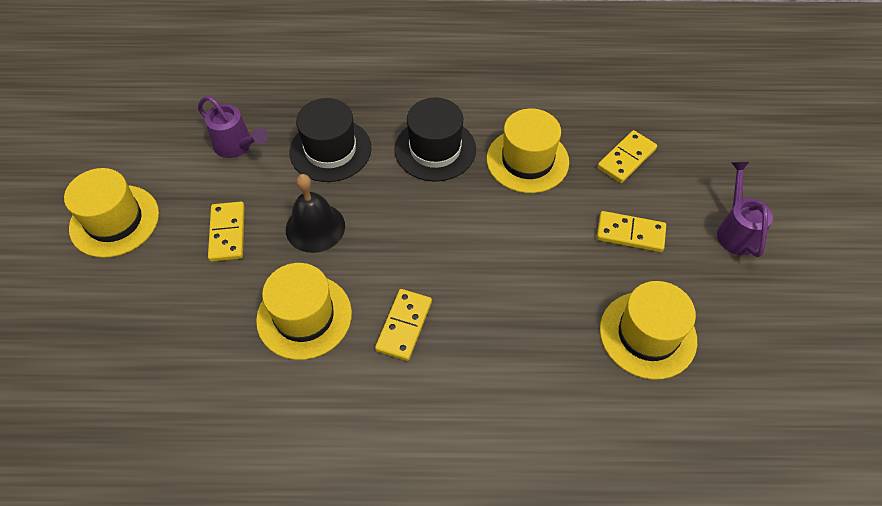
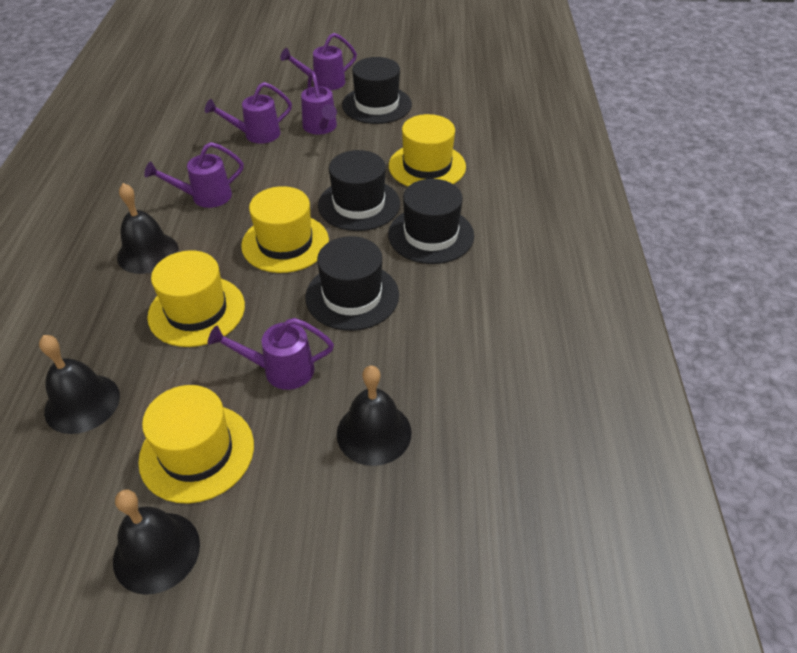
black bell: [286,174,345,253] = 1 -> [39,335,120,434] [113,489,200,595] [117,183,178,274] [337,365,412,466] = 4
black hat: [289,98,372,182] [394,98,476,182] = 2 -> [305,236,399,331] [318,150,400,231] [342,57,412,124] [388,179,474,264] = 4
purple watering can: [198,96,268,158] [717,162,773,257] = 2 -> [144,142,244,208] [205,82,292,144] [208,318,334,390] [280,33,357,90] [301,71,337,135] = 5
yellow domino: [208,202,245,262] [375,289,432,361] [597,130,657,183] [597,211,666,252] = 4 -> none = 0

